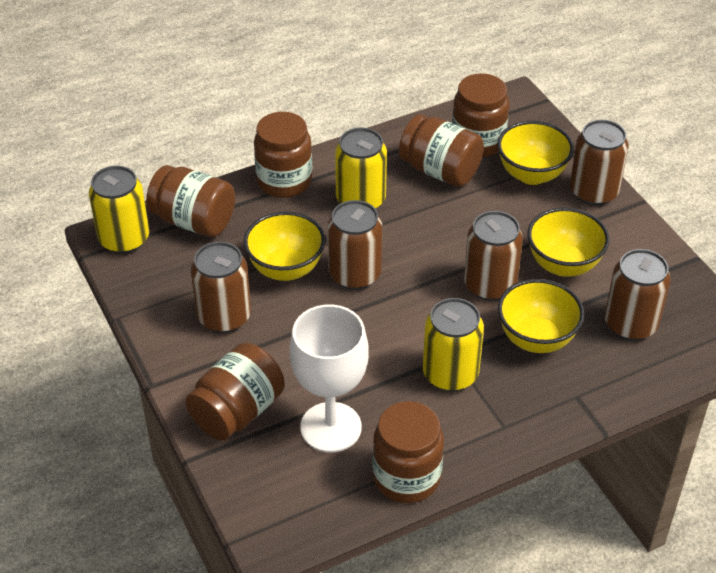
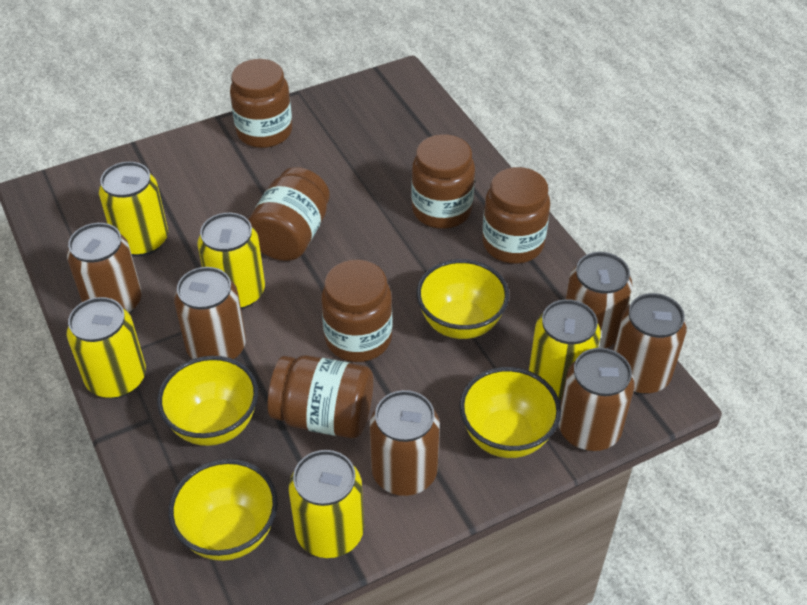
brown can: [191,242,251,333] [328,200,382,290] [464,211,523,301] [570,120,629,206] [605,249,671,341] = 5 -> [67,223,142,314] [174,267,246,359] [370,390,440,496] [558,348,635,451] [566,252,633,348] [613,293,687,394] = 6
white goblet: [290,305,369,453] = 1 -> none = 0
yellow can: [89,166,149,254] [335,128,387,209] [423,298,484,392] = 3 -> [67,297,146,398] [99,162,168,256] [197,213,265,309] [289,450,364,558] [529,299,601,401] = 5

